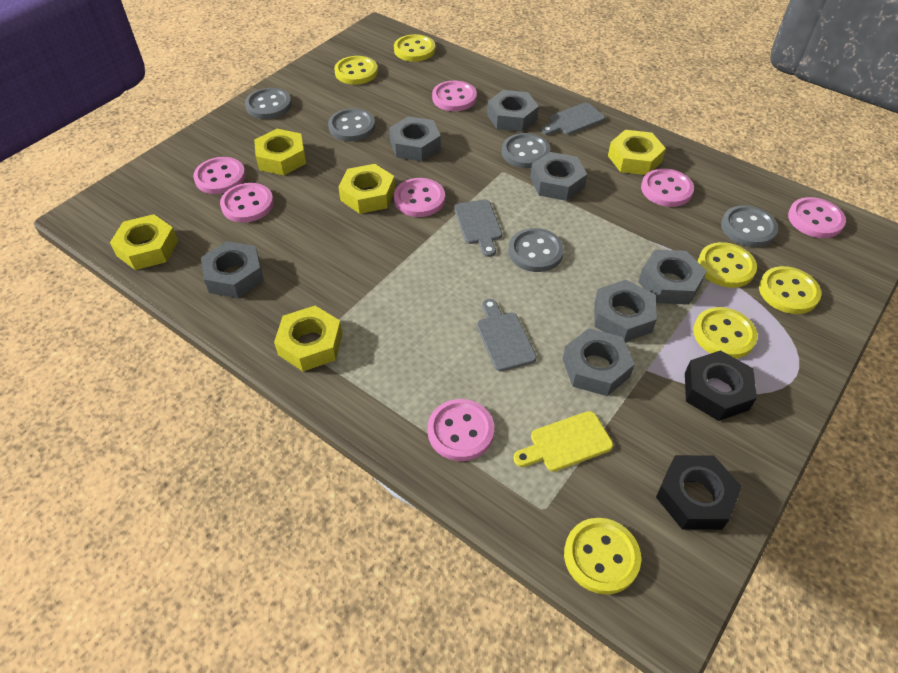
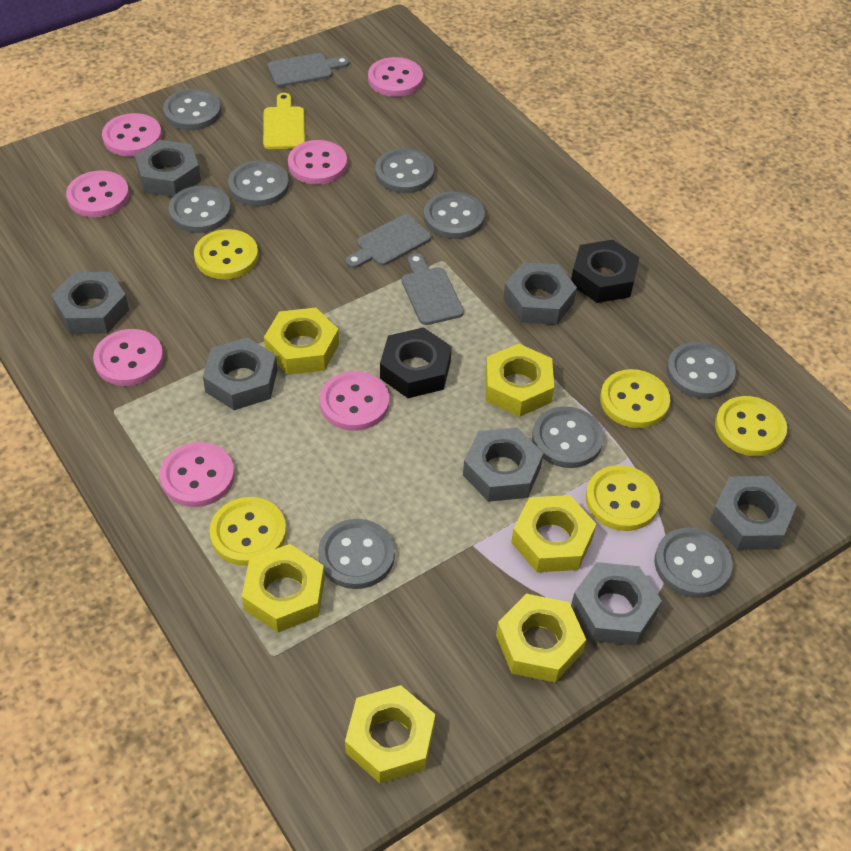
grey button: [245,88,292,119] [328,108,375,141] [502,133,550,168] [508,228,564,272] [721,205,778,247] = 5 -> [163,89,221,130] [169,185,231,233] [228,160,289,206] [318,519,395,589] [375,148,434,193] [424,192,485,239] [532,406,604,468] [654,528,733,598] [667,342,736,399] = 9
yellow button: [334,56,378,85] [394,34,435,62] [564,518,641,595] [693,307,758,359] [698,242,757,288] [759,266,821,314] = 6 -> [194,229,258,279] [210,497,286,566] [586,465,660,531] [600,369,670,428] [715,396,787,456] = 5
yellow nut: [110,214,178,270] [254,129,306,175] [274,306,343,371] [338,164,395,214] [608,130,666,175] = 5 -> [242,544,325,632] [264,308,339,375] [345,685,435,783] [485,343,554,417] [496,594,586,683] [511,495,596,572] = 6

